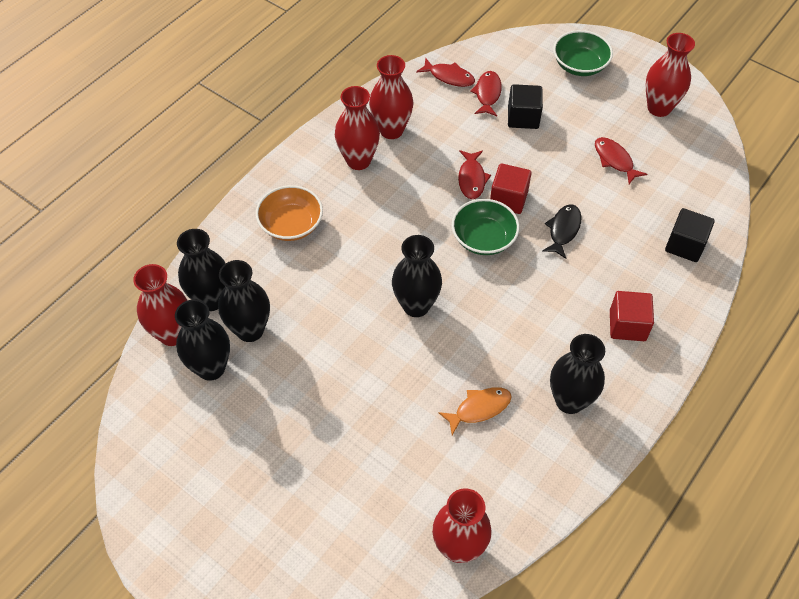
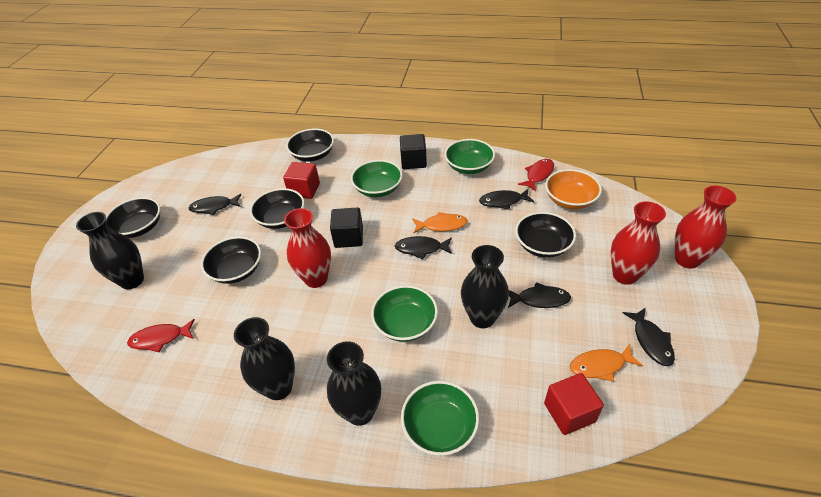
black bowl: none = 0 -> [106,197,160,238] [201,236,261,284] [250,188,305,229] [286,128,334,162] [515,212,576,258] = 5
black fish: [542,204,581,259] = 1 -> [189,194,241,215] [395,236,452,259] [479,189,534,210] [508,282,571,308] [623,308,675,366] = 5
black vase: [175,299,230,381] [177,229,226,311] [218,260,270,342] [392,235,442,317] [550,334,605,414] = 5 -> [76,212,144,289] [234,317,295,400] [327,341,381,426] [461,245,509,328] = 4
green bowl: [452,199,519,255] [553,30,613,76] = 2 -> [351,160,403,197] [371,285,438,342] [401,381,479,456] [445,139,495,174] = 4
orange fish: [438,387,512,435] = 1 -> [412,212,468,233] [570,344,643,382] = 2
red fish: [416,58,475,87] [458,150,491,199] [470,71,502,116] [595,137,647,184] = 4 -> [127,319,195,352] [518,159,554,191] = 2
red vase: [133,264,188,346] [335,86,380,170] [369,55,413,139] [432,488,491,563] [646,33,695,117] = 5 -> [284,208,331,288] [611,201,666,285] [675,186,736,269] = 3

